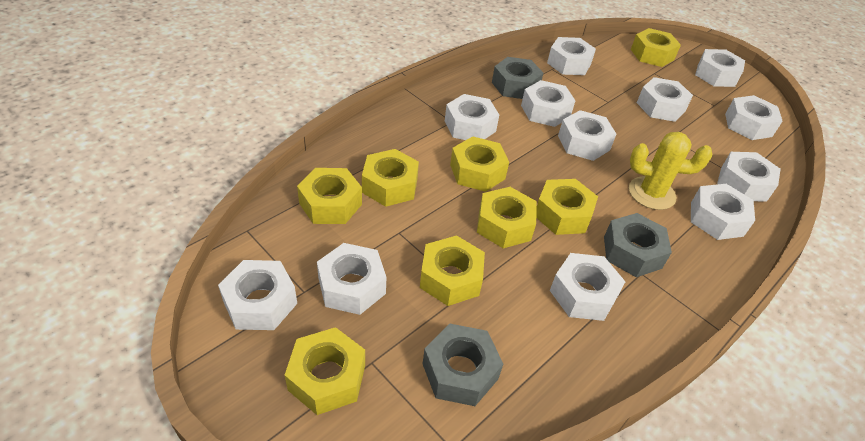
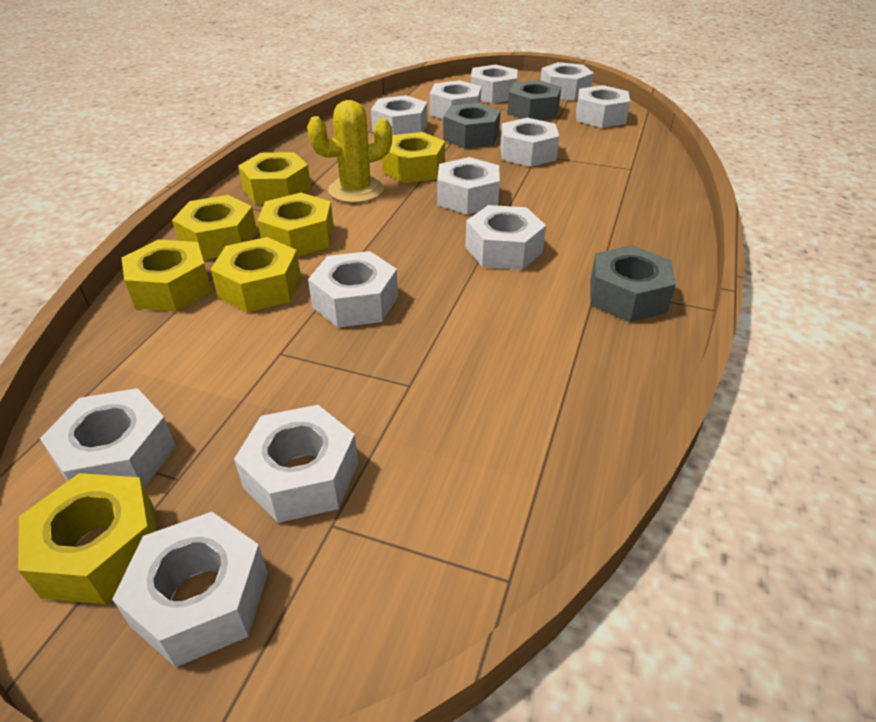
yellow nut: [285,327,365,415] [297,168,362,224] [362,149,419,207] [420,235,485,306] [450,136,509,192] [477,187,537,248] [536,179,598,235] [631,28,681,67] = 8 -> [18,473,158,604] [121,239,212,312] [172,195,257,260] [210,237,301,313] [238,152,311,205] [257,193,334,256] [382,132,445,183] = 7

